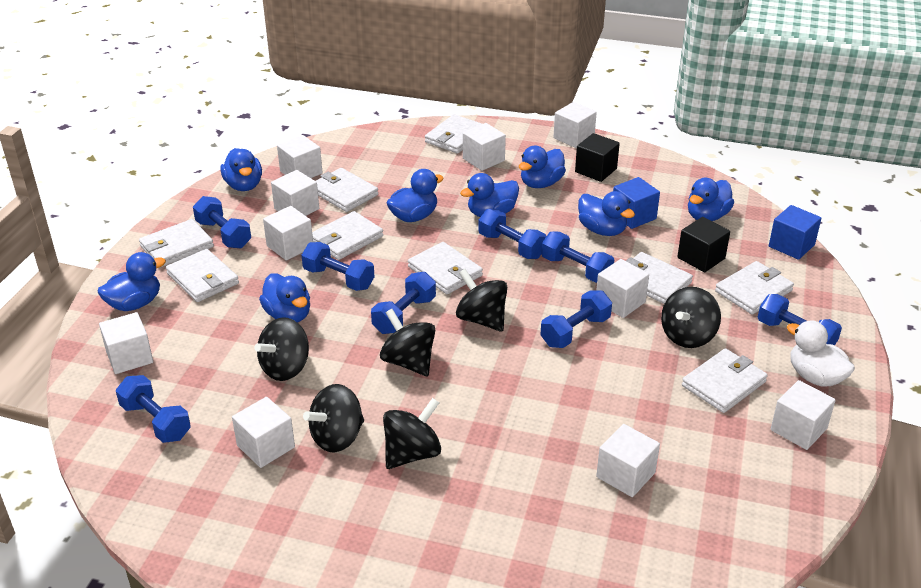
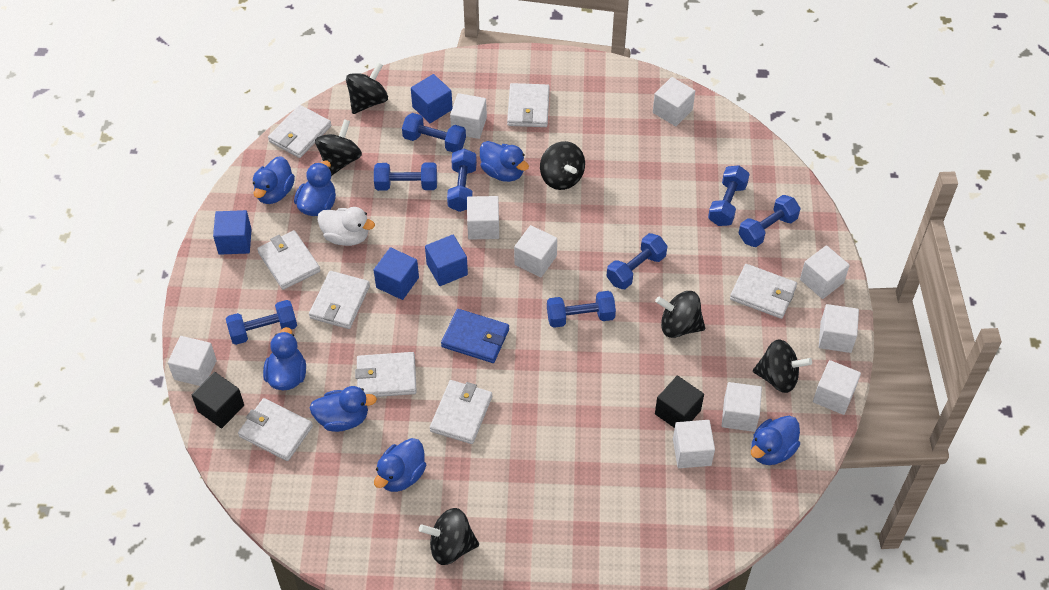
blue cube: [613,177,660,229] [769,205,821,260] = 2 -> [213,210,252,255] [374,247,419,300] [411,74,452,123] [425,234,468,286] = 4
blue duck: [98,252,166,311] [220,148,262,191] [259,274,310,323] [387,169,444,222] [460,173,519,217] [519,146,566,188] [578,191,635,236] [688,178,734,221] = 8 -> [253,156,295,204] [263,327,306,390] [294,161,336,216] [309,386,377,432] [374,438,426,492] [480,141,529,182] [751,416,800,465] = 7
blue wallet: none = 0 -> [441,309,509,363] = 1
white wallet: [139,219,214,267] [166,249,239,302] [312,211,383,260] [316,168,378,212] [408,242,483,294] [425,114,482,154] [626,252,693,304] [682,348,768,413] [715,261,794,315] = 9 -> [238,398,313,461] [257,230,320,290] [268,105,331,158] [309,271,370,329] [355,352,417,397] [430,380,492,444] [507,83,550,127] [730,264,797,319] = 8

